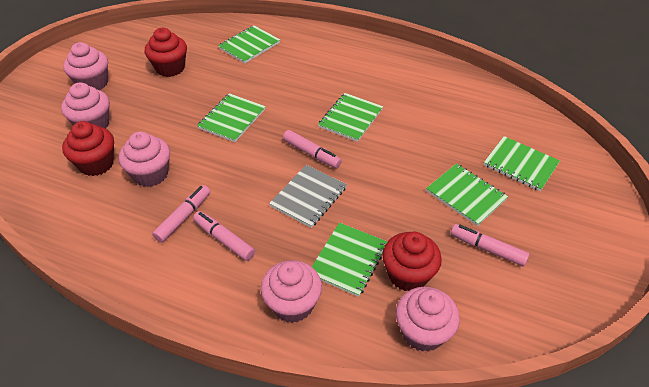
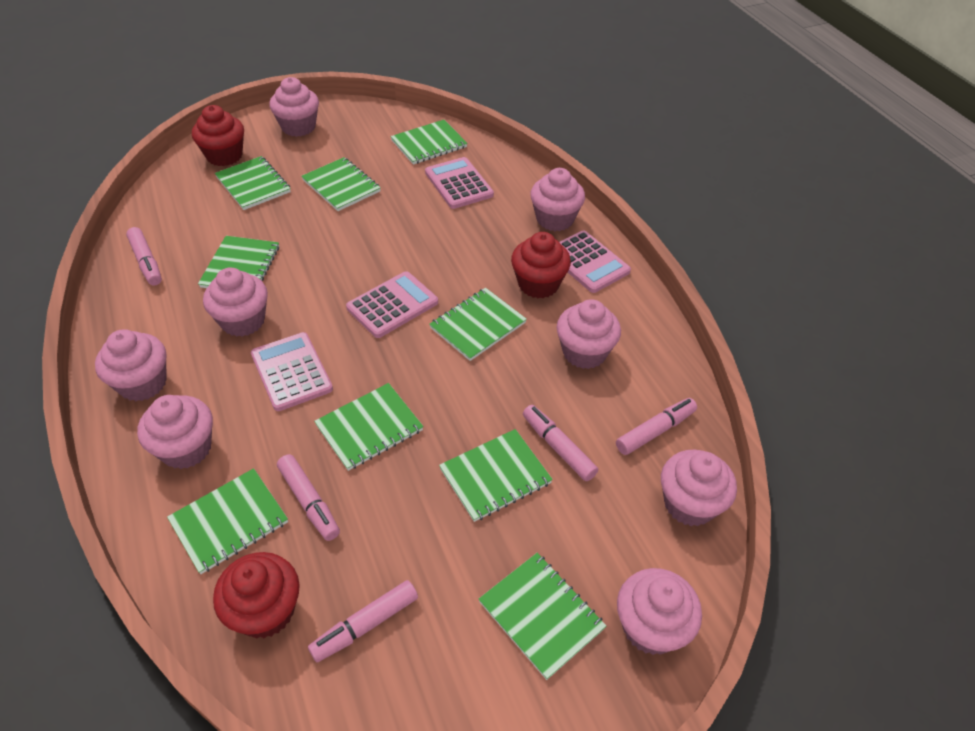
green notebook: [197,93,266,142] [218,25,280,64] [312,223,387,297] [318,93,383,142] [426,163,508,226] [484,136,560,191] = 6 -> [167,468,288,574] [198,236,279,288] [215,156,291,210] [301,157,381,211] [314,383,424,471] [391,120,468,165] [429,288,527,361] [439,429,553,522] [479,553,606,680] = 9
grey notebook: [269,165,347,228] = 1 -> none = 0
pink calculator: none = 0 -> [251,332,333,411] [346,271,438,338] [425,157,494,209] [560,230,631,293] = 4
pink cupcake: [61,83,110,129] [63,42,108,90] [119,132,170,187] [261,260,322,323] [396,287,460,352] = 5 -> [95,329,167,402] [137,395,213,469] [203,267,268,337] [270,77,319,137] [530,168,585,231] [556,299,621,369] [617,568,702,655] [661,450,737,526] = 8
pink marker: [152,185,210,243] [193,211,255,261] [283,130,342,168] [450,224,529,266] = 4 -> [126,227,162,286] [277,454,340,541] [308,580,418,662] [523,405,598,481] [616,398,697,455] = 5

